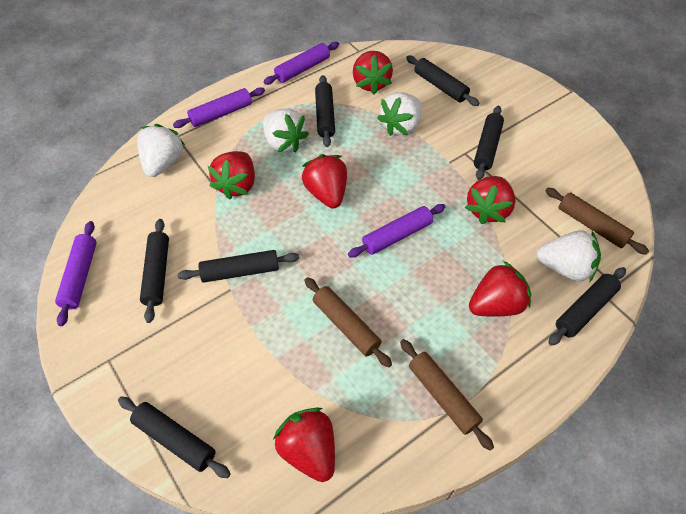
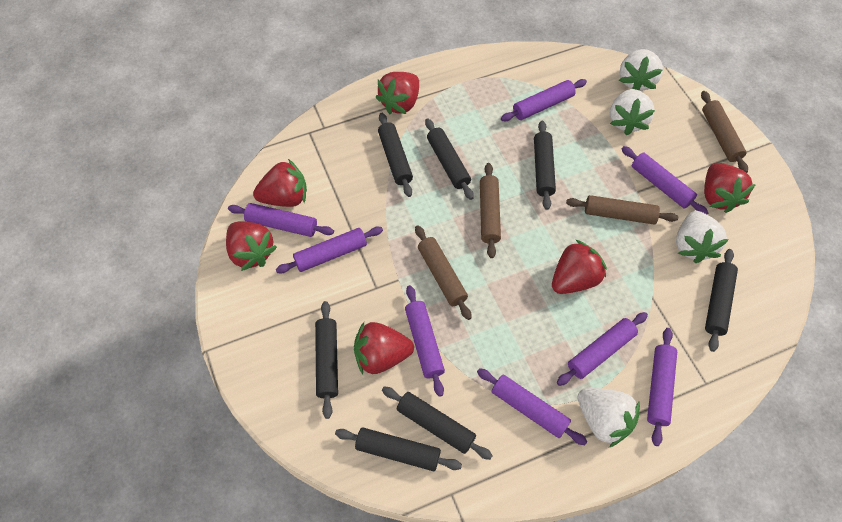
brown rolling pin: [305,277,392,367] [400,339,494,451] [545,188,649,255] = 3 -> [415,225,472,320] [480,163,501,258] [566,195,678,224] [701,91,748,173] = 4
purple rolling pin: [55,221,97,326] [173,87,265,128] [264,42,339,85] [348,204,445,258] = 4 -> [228,203,334,237] [276,227,383,273] [405,285,445,397] [477,368,588,445] [501,79,587,121] [557,312,648,386] [622,146,708,215] [647,328,677,446] = 8

